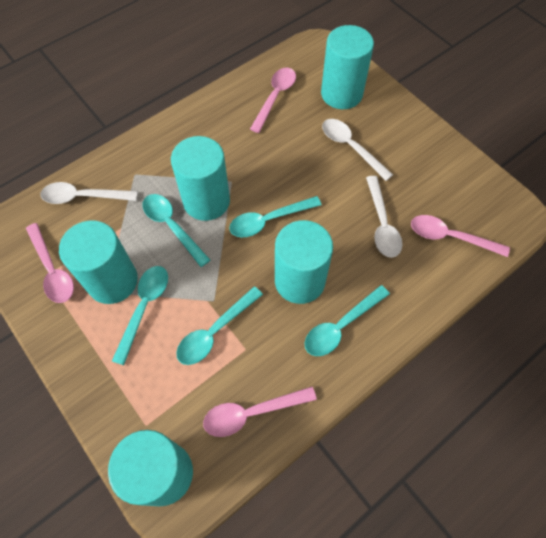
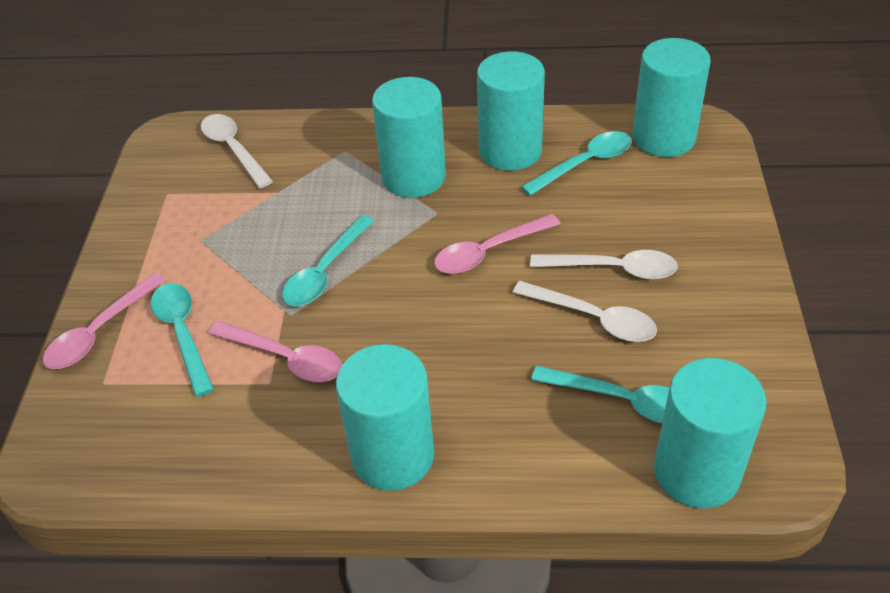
pink spoon: [26,223,74,303] [203,387,317,437] [250,67,296,133] [411,215,510,257] = 4 -> [43,273,166,369] [208,321,342,382] [434,214,560,274] = 3
turquoise spoon: [112,266,168,365] [142,194,210,267] [176,286,263,365] [229,196,321,237] [305,285,390,356] = 5 -> [150,283,214,397] [282,215,374,306] [521,131,632,196] [531,366,669,423] = 4

